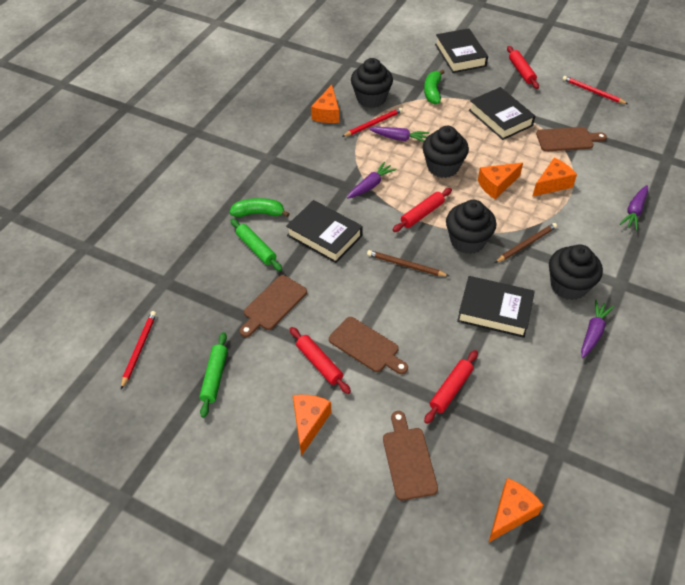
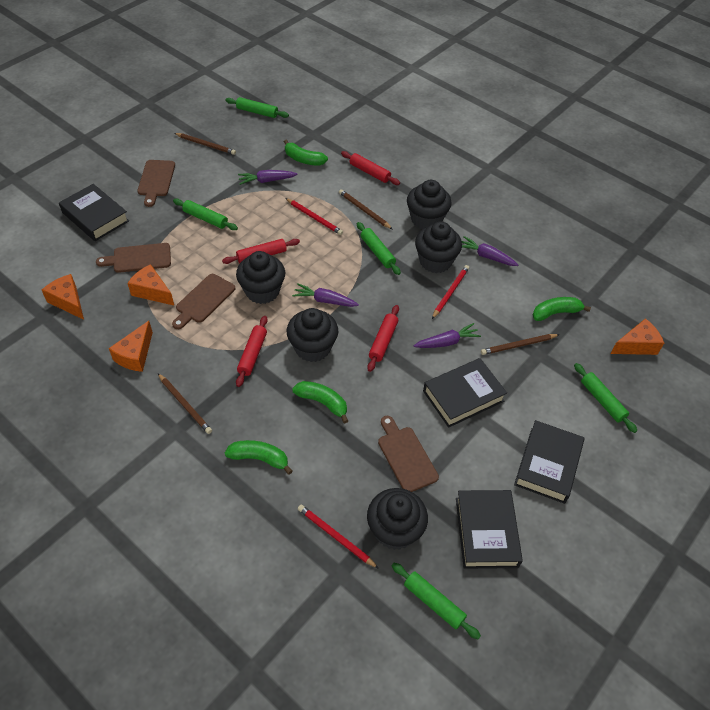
black cupcake: [351,58,393,108] [422,126,469,178] [446,200,497,254] [549,244,603,300] = 4 -> [236,251,285,304] [287,308,338,362] [367,488,428,550] [407,180,452,229] [415,221,462,273] = 5
brown pencil: [367,250,449,276] [495,223,557,263] = 2 -> [158,373,212,434] [174,133,236,155] [339,189,392,229] [481,334,560,355] = 4
green banana: [229,198,290,217] [424,69,444,104] = 2 -> [225,440,292,475] [284,139,328,166] [292,381,348,424] [533,297,591,321] = 4
green rolling pin: [199,332,228,418] [230,219,282,271] = 2 -> [173,199,238,230] [225,97,289,118] [357,222,401,275] [392,563,481,639] [574,363,637,433] = 5
orange cheese: [293,395,332,456] [311,85,339,123] [478,163,523,199] [488,478,543,543] [532,158,577,197] = 5 -> [42,274,84,320] [109,321,153,372] [127,264,174,305] [611,318,664,355] = 4

